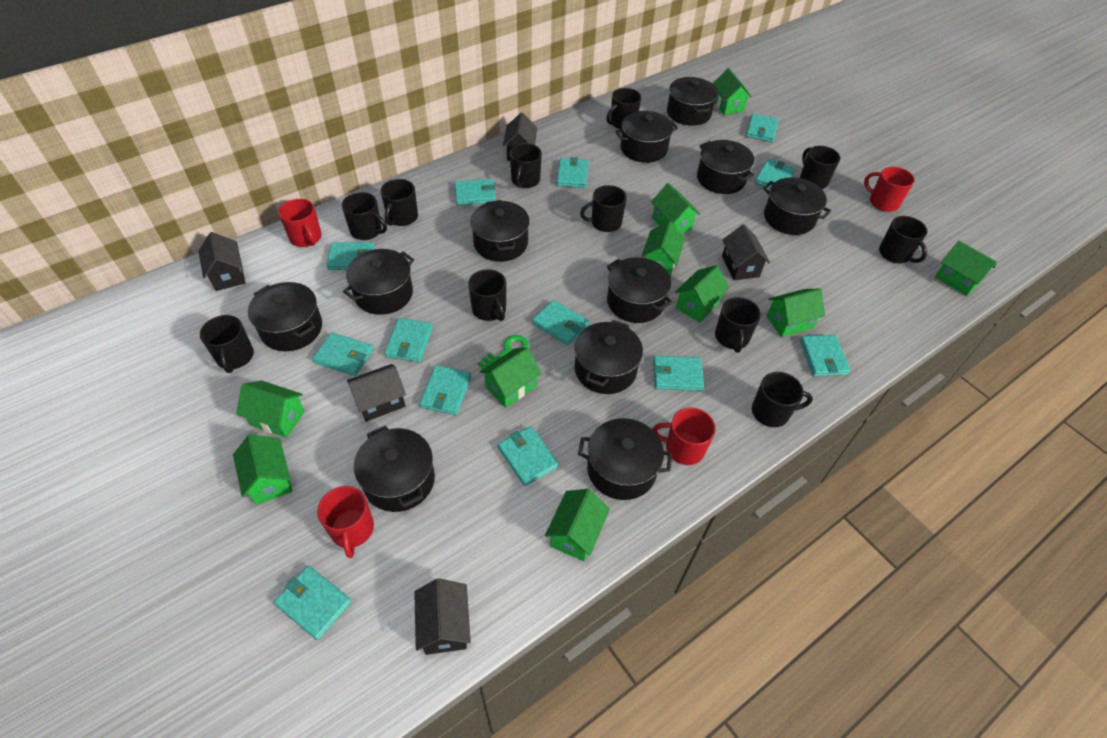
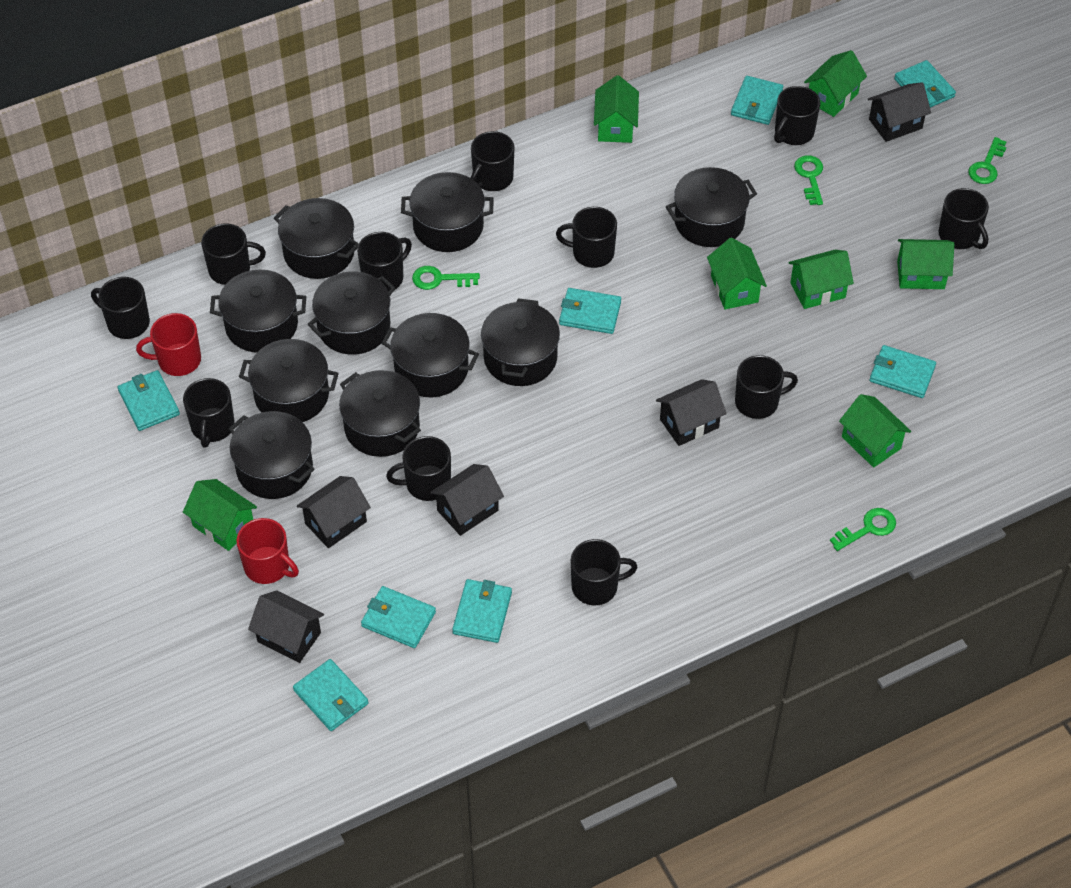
black pot: [248,282,322,351] [343,249,414,315] [354,426,435,512] [470,200,530,262] [574,320,643,394] [578,418,672,500] [607,257,672,323] [615,111,678,163] [667,77,718,126] [697,140,754,194] [763,177,831,235] = 11 -> [210,270,306,353] [229,411,315,499] [239,339,339,422] [274,198,359,279] [307,271,396,355] [339,370,421,457] [382,313,479,397] [401,172,494,252] [481,298,560,386] [666,167,757,247] = 10
green house: [233,434,292,505] [236,381,305,438] [480,347,542,408] [545,489,610,561] [642,221,685,277] [651,183,700,233] [675,265,729,322] [712,68,752,115] [767,289,825,337] [935,241,997,296] = 10 -> [183,479,257,551] [594,75,639,143] [707,238,767,310] [789,250,854,309] [804,50,867,117] [839,394,911,468] [897,239,954,289] = 7
green key: [478,335,529,370] = 1 -> [412,266,480,290] [794,155,823,205] [830,508,896,551] [968,137,1006,184] = 4
red mug: [278,199,322,247] [317,486,374,558] [652,408,716,465] [864,167,915,212] = 4 -> [136,313,201,376] [236,518,299,584] = 2
turquoise wallet: [274,566,352,640] [312,332,373,376] [327,242,374,270] [384,318,433,362] [419,365,471,415] [454,179,496,205] [498,426,559,486] [532,300,589,345] [557,157,589,188] [653,356,704,391] [746,113,779,142] [755,159,795,188] [800,335,850,377] = 13 -> [118,370,180,431] [293,659,369,731] [361,586,436,648] [452,579,512,643] [559,288,621,334] [731,76,783,125] [870,345,936,398] [894,60,956,108] = 8

